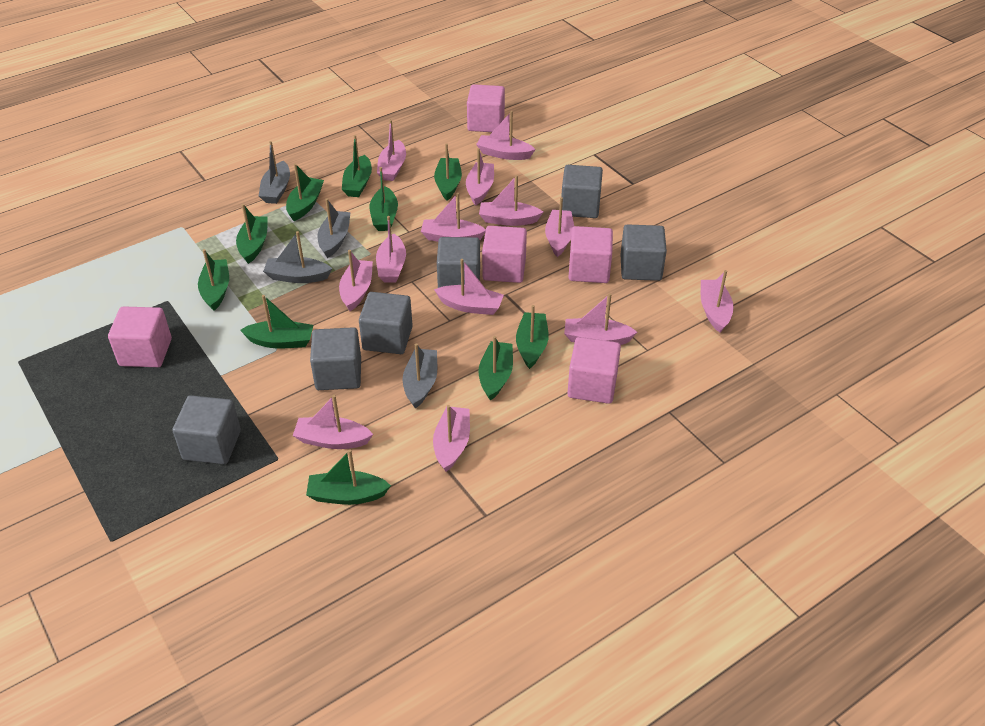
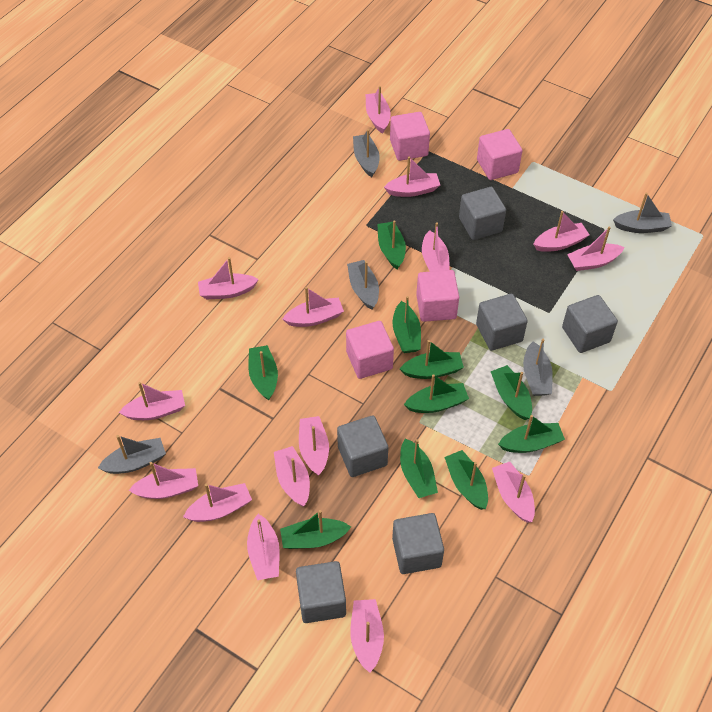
grey boat: [259,141,290,204] [263,231,332,283] [318,199,351,258] [403,343,437,409] = 4 -> [98,435,166,474] [347,260,379,310] [353,129,380,177] [523,339,553,396] [613,193,672,233] = 5
pink boat: [293,395,373,449] [339,250,373,311] [376,216,406,283] [377,120,406,181] [421,193,486,242] [433,405,470,472] [434,259,504,315] [466,148,494,206] [476,111,536,160] [479,175,543,226] [545,197,574,257] [564,293,637,345] [701,270,734,332] = 13 -> [119,382,185,420] [128,462,198,499] [183,483,252,522] [198,257,259,299] [247,514,280,580] [274,446,310,507] [283,287,344,327] [299,416,329,476] [350,599,384,673] [366,86,391,134] [384,156,440,197] [422,222,450,272] [492,462,535,523] [533,211,589,252] [567,227,625,271] = 15
pink cube: [108,306,172,367] [467,84,505,132] [482,226,527,283] [567,337,621,404] [569,226,613,283] = 5 -> [346,321,394,379] [390,112,430,161] [416,270,459,322] [477,129,522,180] = 4

